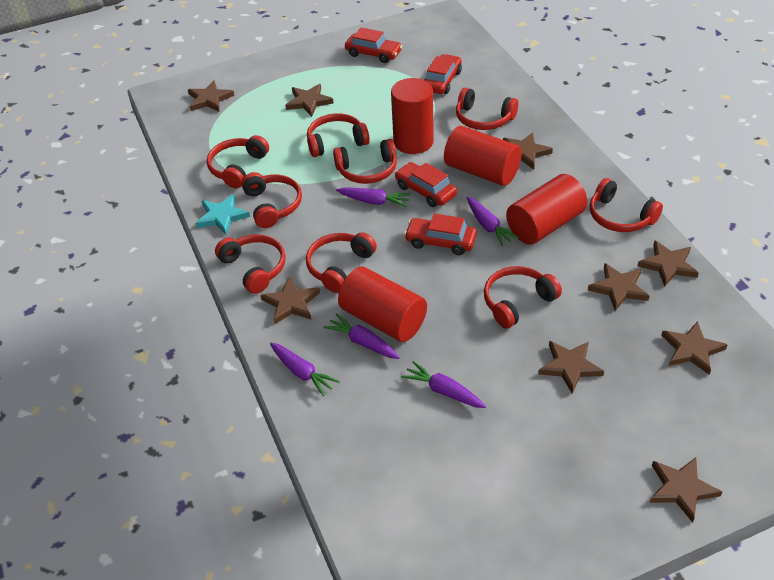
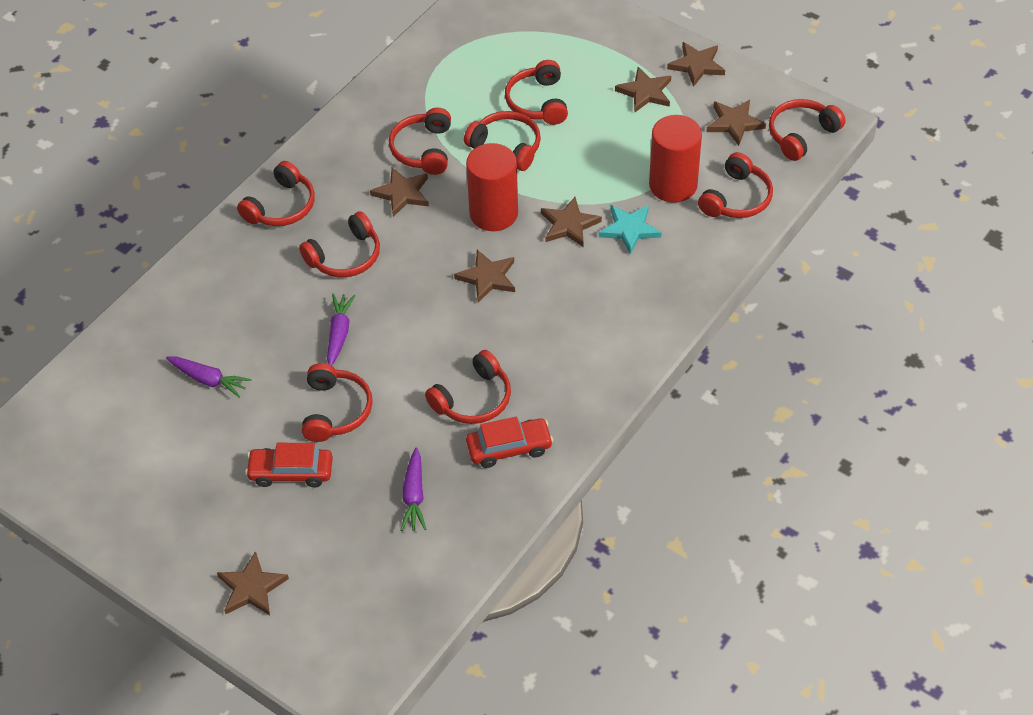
brown star: [188,80,234,112] [261,277,320,324] [285,84,333,117] [503,132,553,170] [538,341,604,394] [588,263,649,311] [637,240,699,287] [649,457,722,523] [661,321,728,375] = 9 -> [217,551,289,615] [370,168,429,217] [454,250,515,302] [541,197,602,248] [615,67,671,113] [667,42,725,87] [706,100,766,146] = 7
purple carrot: [270,343,340,396] [323,313,400,359] [336,187,411,207] [401,361,486,408] [467,196,519,246] = 5 -> [166,356,251,398] [327,294,356,366] [400,447,426,531] = 3
red car: [345,27,402,63] [395,162,457,207] [404,213,477,255] [425,54,462,94] = 4 -> [245,443,333,488] [466,417,553,468] = 2
red cylinder: [338,267,427,342] [391,78,434,154] [444,126,522,186] [506,174,587,245] = 4 -> [466,143,518,231] [649,115,702,203] = 2

